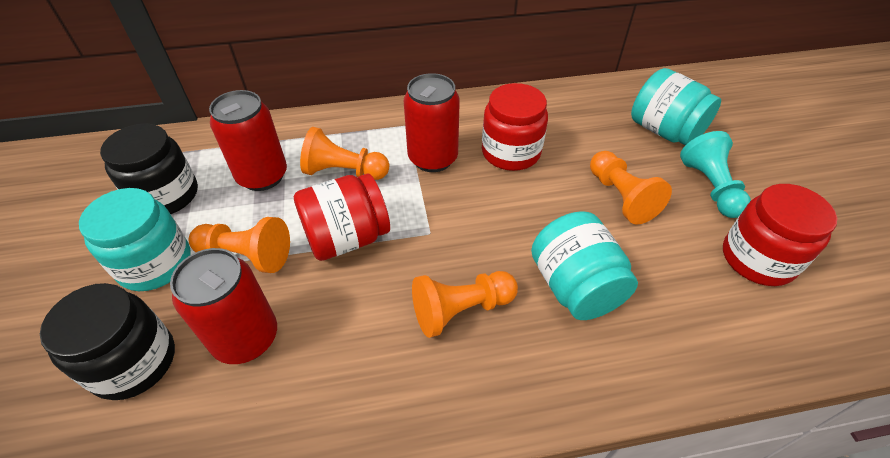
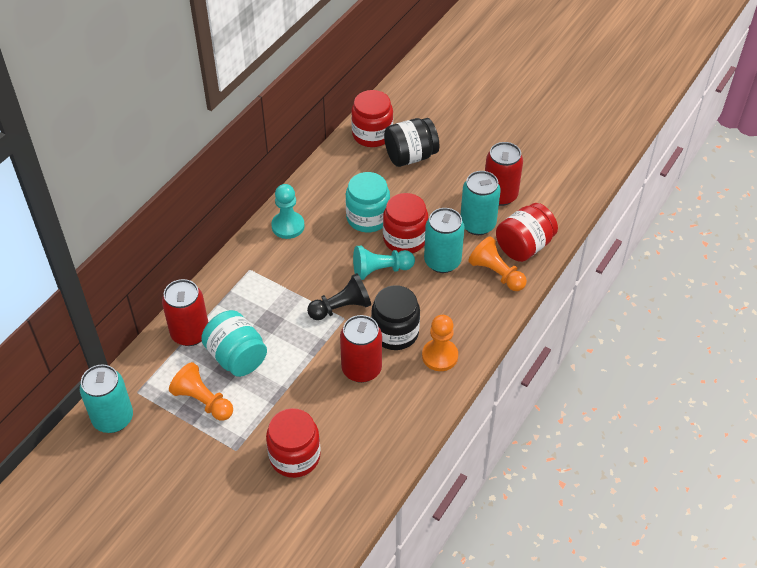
black pawn: none = 0 -> [307,273,371,320] = 1
orange pawn: [189,217,290,273] [300,127,389,180] [412,271,518,338] [590,151,672,225] = 4 -> [169,362,233,421] [422,315,458,371] [468,236,527,291] = 3
red jar: [294,173,390,261] [482,83,548,171] [723,184,837,286] = 3 -> [266,408,321,478] [351,90,393,147] [383,193,428,253] [496,203,558,262] = 4
turquoise can: none = 0 -> [80,365,133,433] [424,208,465,273] [461,171,501,235] = 3
turquoise jar: [79,188,190,291] [531,211,638,320] [631,68,721,145] = 3 -> [201,310,267,377] [345,172,390,233] = 2
turquoise pawn: [680,131,751,218] = 1 -> [271,184,305,239] [353,246,415,280] = 2

